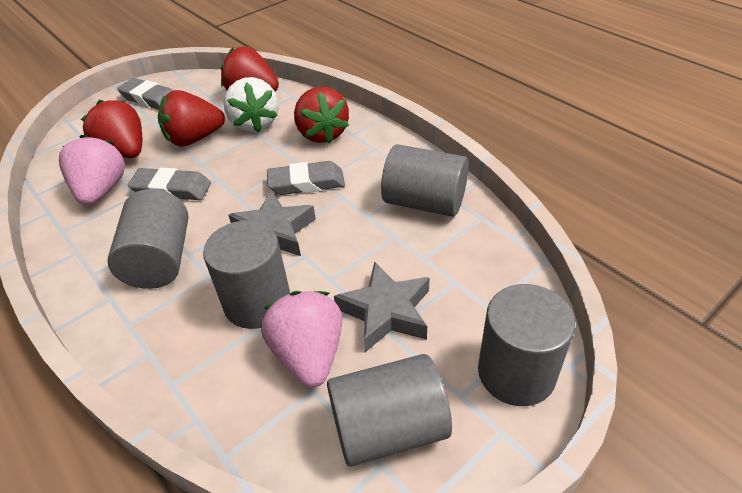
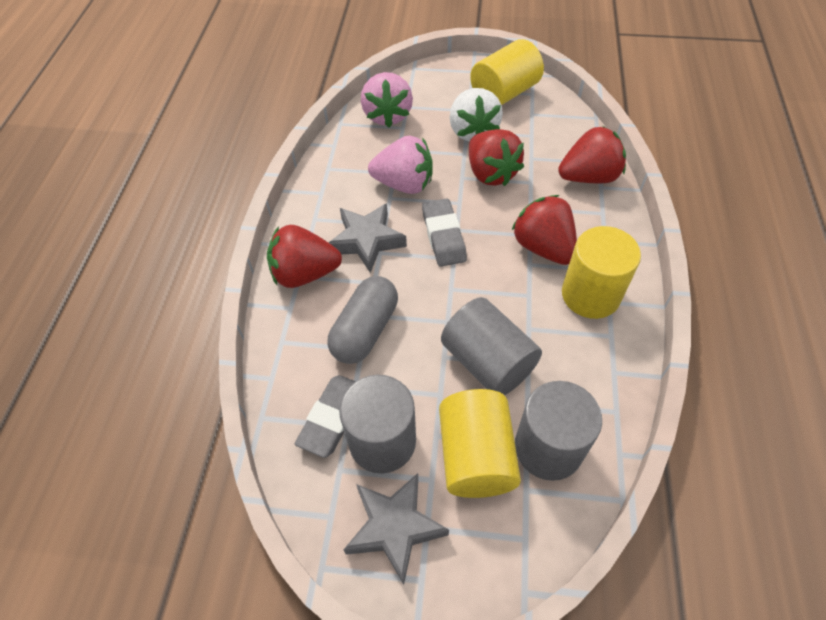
grey capsule: none = 0 -> [327,276,398,364] = 1
grey cylinder: [107,189,188,289] [203,220,290,329] [327,354,452,467] [381,144,469,217] [478,284,575,406] = 5 -> [339,375,416,474] [441,297,542,395] [515,381,602,481] = 3
grey eraser: [117,78,174,110] [128,167,211,200] [267,161,345,195] = 3 -> [295,375,356,458] [422,198,467,267] = 2
yellow cylinder: none = 0 -> [439,389,521,498] [470,39,544,105] [562,226,641,319] = 3

